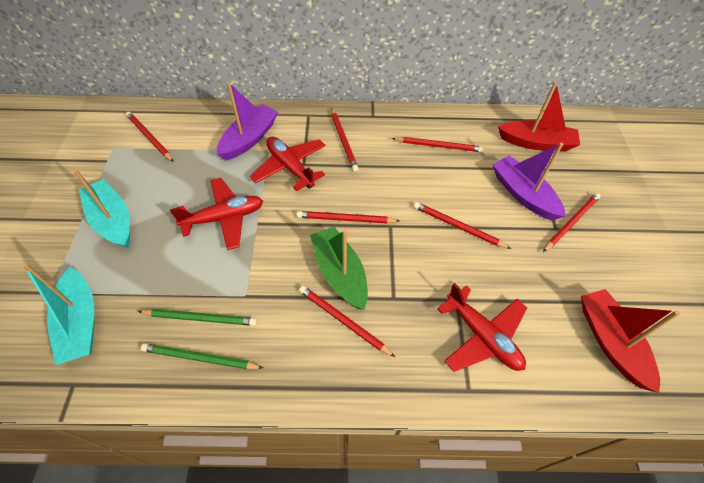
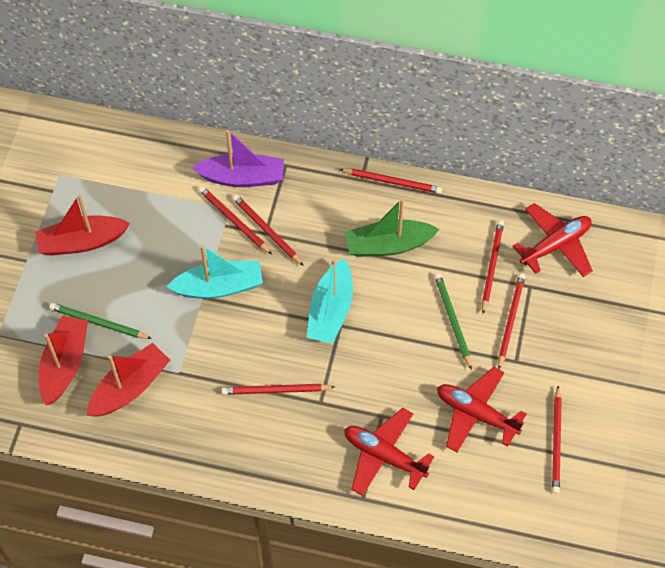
purple boat: [217,83,278,160] [492,143,566,220] = 2 -> [192,130,284,187] = 1
red boat: [498,81,580,152] [581,289,680,393] = 2 -> [35,194,130,256] [39,315,88,405] [87,343,170,417] = 3

